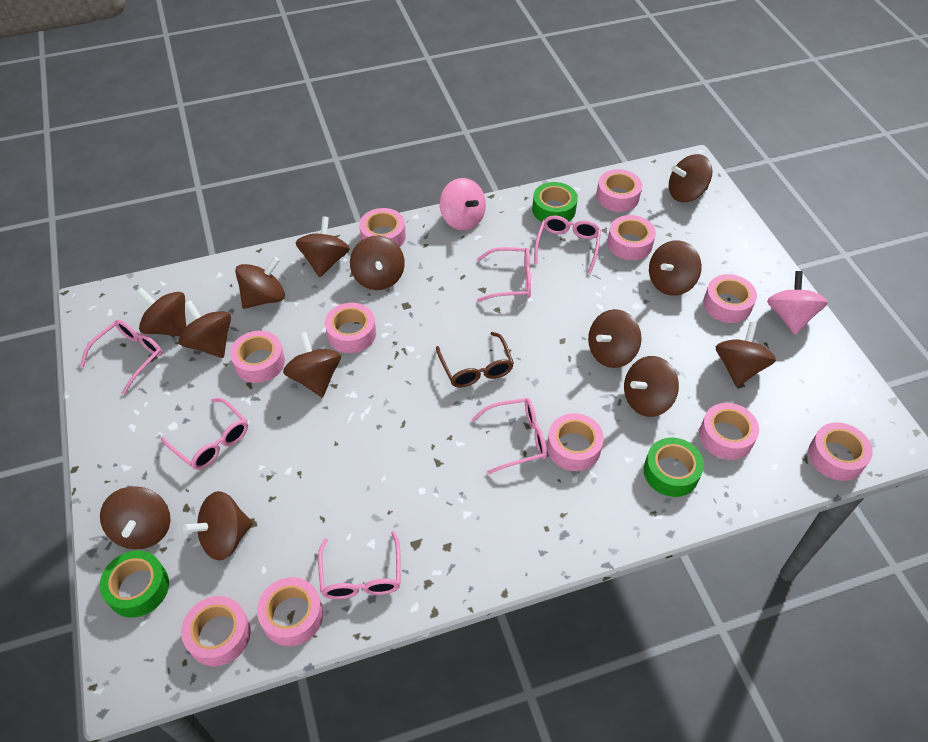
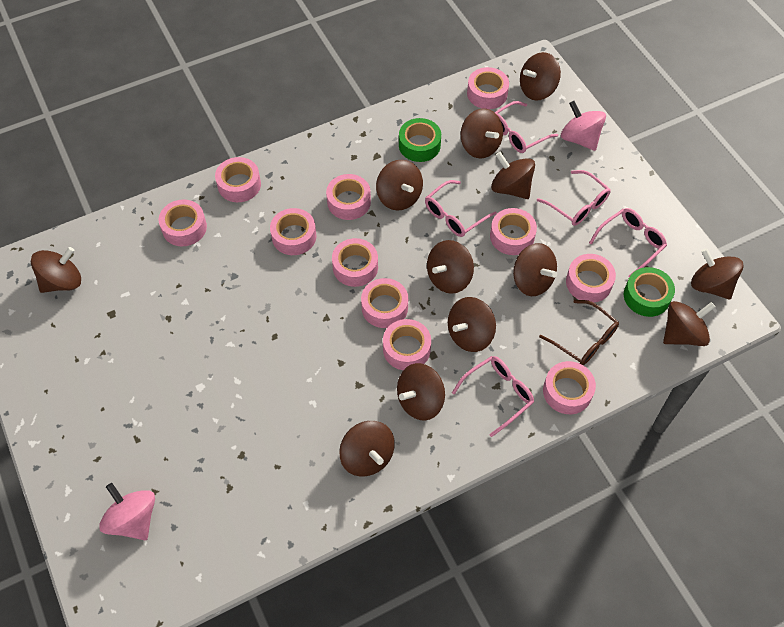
brown spinning top: [100,486,171,549] [137,288,186,336] [179,300,231,358] [183,491,253,560] [235,257,285,309] [283,332,341,397] [295,216,350,277] [350,236,405,290] [588,309,642,368] [624,356,679,417] [649,241,702,296] [669,154,712,202] [715,322,776,387] = 13 -> [31,247,81,293] [339,421,395,477] [376,160,423,211] [397,363,445,421] [427,240,474,294] [448,297,496,352] [461,108,503,158] [491,152,535,199] [513,243,557,296] [520,52,561,101] [663,301,716,346] [691,248,744,299] = 12
green tape: [99,550,169,618] [532,182,578,222] [644,438,704,497] = 3 -> [399,118,441,162] [624,267,675,317] = 2
pink glasses: [80,320,162,395] [161,398,248,470] [318,531,401,599] [472,398,547,474] [477,247,531,302] [534,215,601,274] = 6 -> [425,180,497,237] [452,356,534,437] [494,101,558,153] [537,170,611,226] [589,208,667,277] = 5

